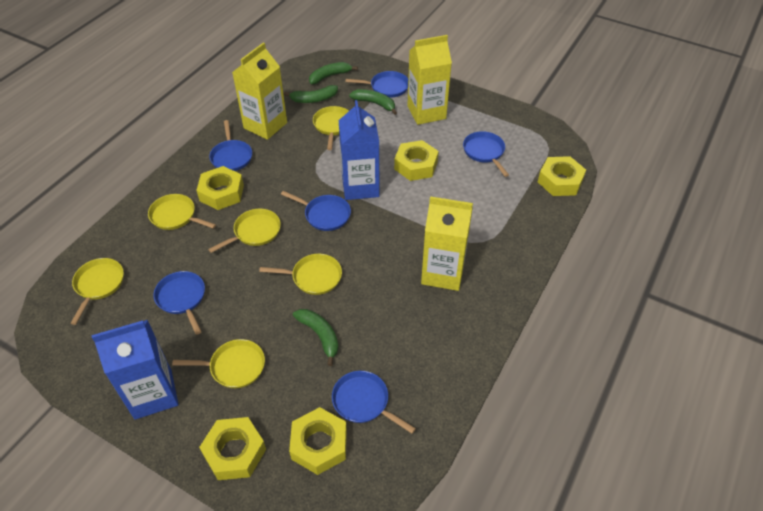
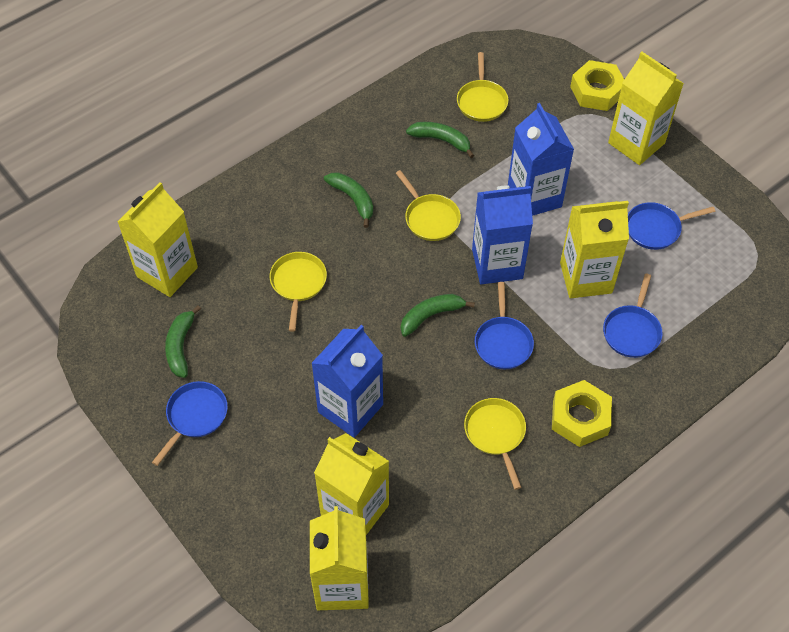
blue carton: [91,320,179,419] [339,100,379,200] = 2 -> [311,325,383,438] [472,185,533,284] [508,103,574,216] = 3
blue pan: [153,271,205,335] [209,120,252,171] [281,191,351,231] [332,371,416,434] [346,71,408,98] [463,131,509,177] = 6 -> [152,381,228,466] [475,282,534,369] [603,273,663,358] [628,202,715,250] = 4
yellow carton: [232,42,287,140] [407,35,452,125] [421,196,473,291] = 3 -> [117,182,198,297] [310,506,369,610] [314,433,389,535] [560,201,629,298] [608,52,684,165] = 5
yellow nut: [196,166,244,210] [199,417,266,480] [289,407,347,475] [394,140,439,181] [538,156,586,196] = 5 -> [552,380,612,447] [570,60,624,111] = 2
yellow pan: [70,258,124,325] [148,194,216,230] [172,339,265,388] [208,209,281,253] [259,254,342,295] [313,106,349,150] = 6 -> [270,252,327,332] [396,170,461,241] [457,52,509,122] [464,398,526,490] = 4

